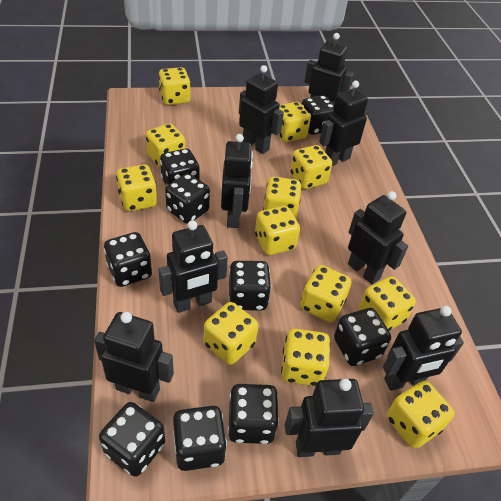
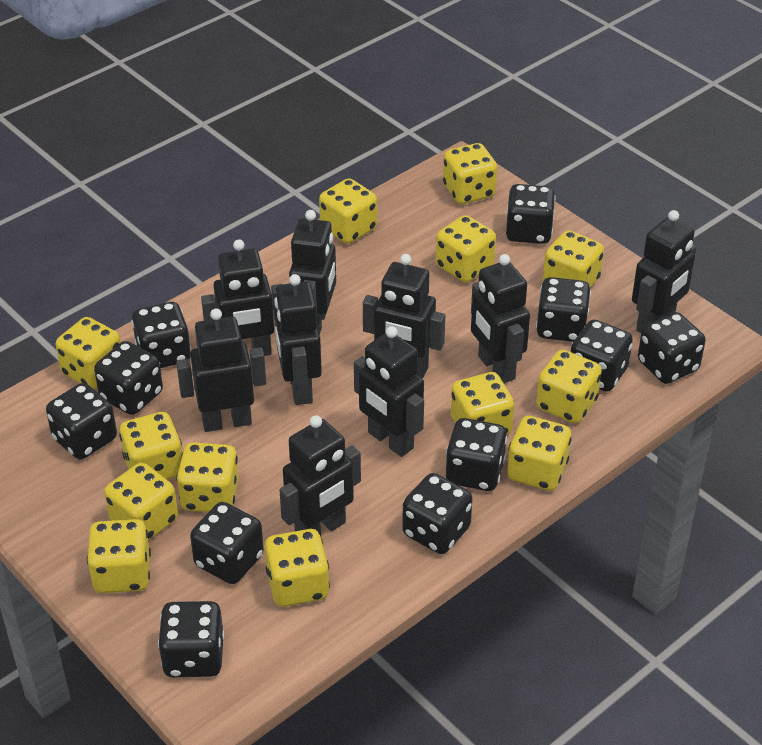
black dice: [99,402,165,477] [104,232,152,287] [160,148,200,186] [165,173,210,224] [173,406,227,471] [228,261,271,310] [228,384,279,444] [301,95,334,135] [334,308,391,366] = 9 -> [46,383,117,460] [94,341,163,415] [132,302,191,368] [158,601,224,677] [190,502,264,584] [402,473,472,554] [446,418,507,491] [506,184,556,244] [536,277,591,342] [571,320,633,392] [638,312,706,384] = 11
yellow dice: [116,165,157,211] [146,124,186,168] [158,67,191,105] [204,302,258,365] [255,206,300,255] [263,177,301,218] [278,102,311,142] [281,329,331,386] [290,145,332,189] [300,265,351,322] [359,276,416,331] [387,380,455,449] = 12 -> [56,317,121,389] [87,519,151,593] [104,463,178,541] [119,412,182,479] [176,442,239,512] [265,529,330,607] [319,178,377,244] [436,215,496,283] [443,143,497,204] [451,372,514,435] [507,416,572,491] [536,350,602,423] [543,230,604,288] = 13

